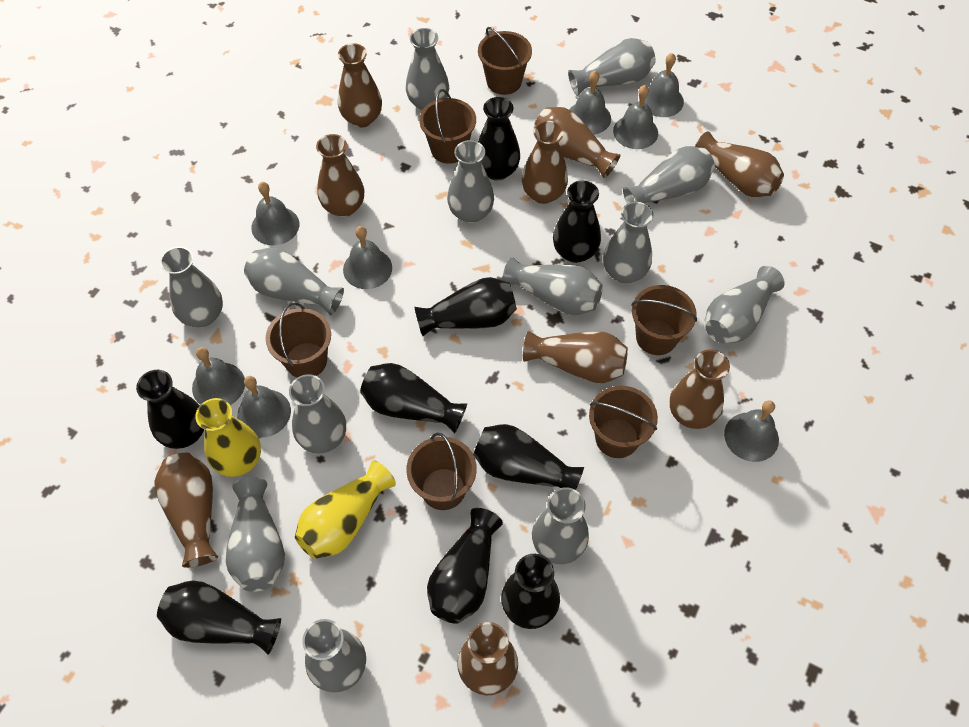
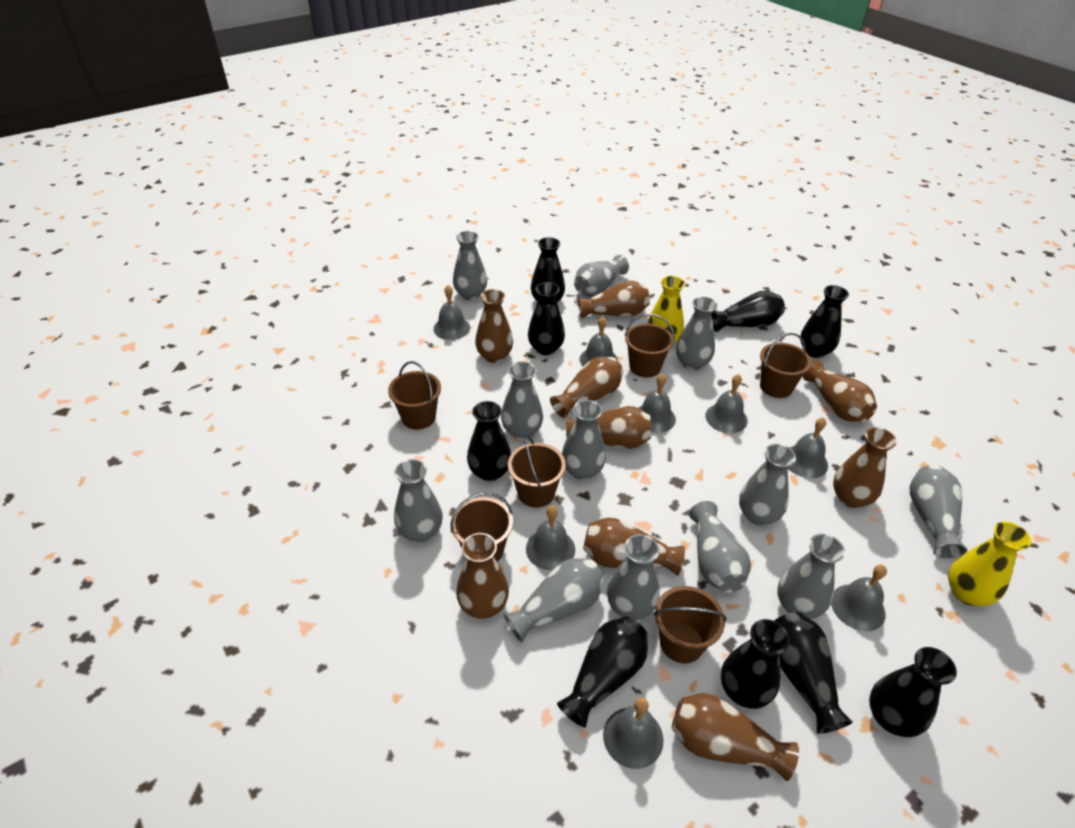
grey vase: [160,246,223,327] [226,477,285,592] [244,248,344,316] [289,374,346,454] [302,619,366,693] [406,28,449,110] [447,140,494,223] [502,257,603,315] [532,487,589,564] [568,38,656,96] [603,202,654,283] [623,146,715,204] [705,266,785,343] = 13 -> [394,459,443,542] [453,231,487,300] [501,361,543,440] [504,558,605,643] [562,400,606,480] [574,255,629,297] [607,534,659,620] [676,297,718,370] [689,501,751,593] [739,444,796,525] [777,534,845,619] [910,465,967,558] = 12

